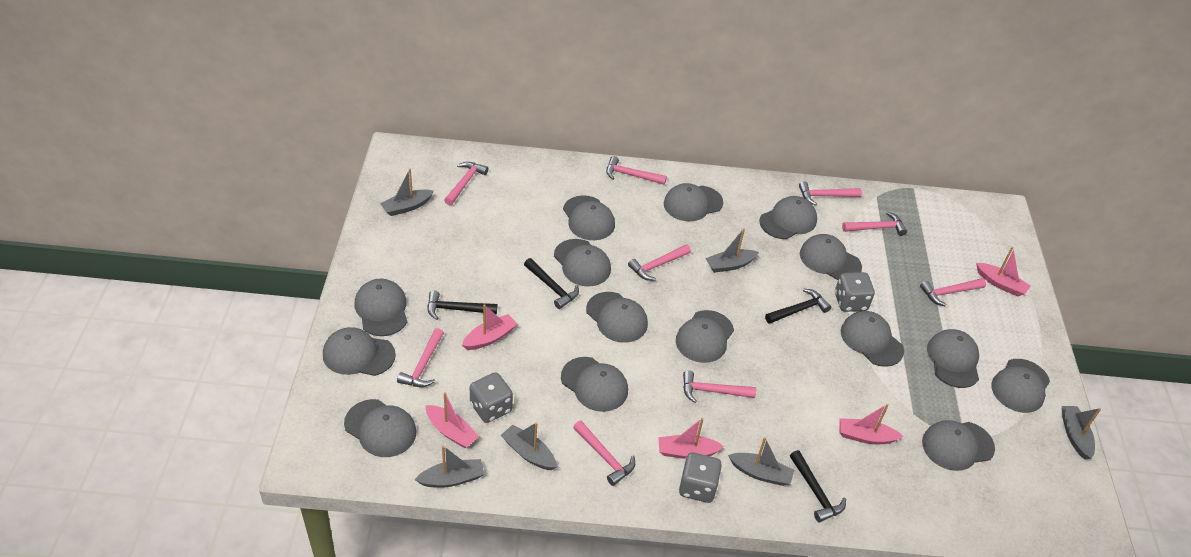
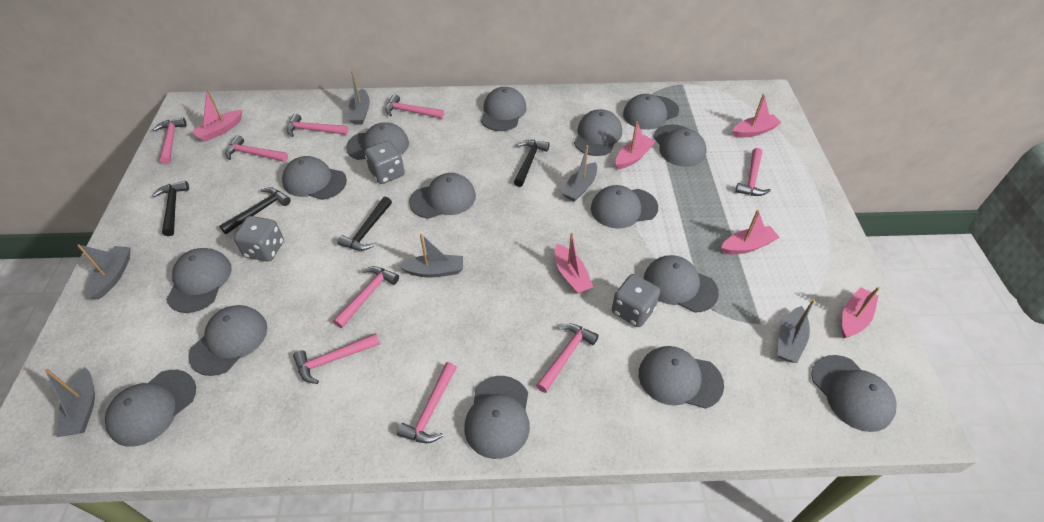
pink boat: [426,392,479,448] [462,304,517,350] [658,418,724,459] [839,404,903,444] [976,247,1031,297] = 5 -> [191,89,242,141] [555,233,593,294] [616,121,656,169] [721,210,779,254] [733,94,781,138] [842,287,880,338] = 6

